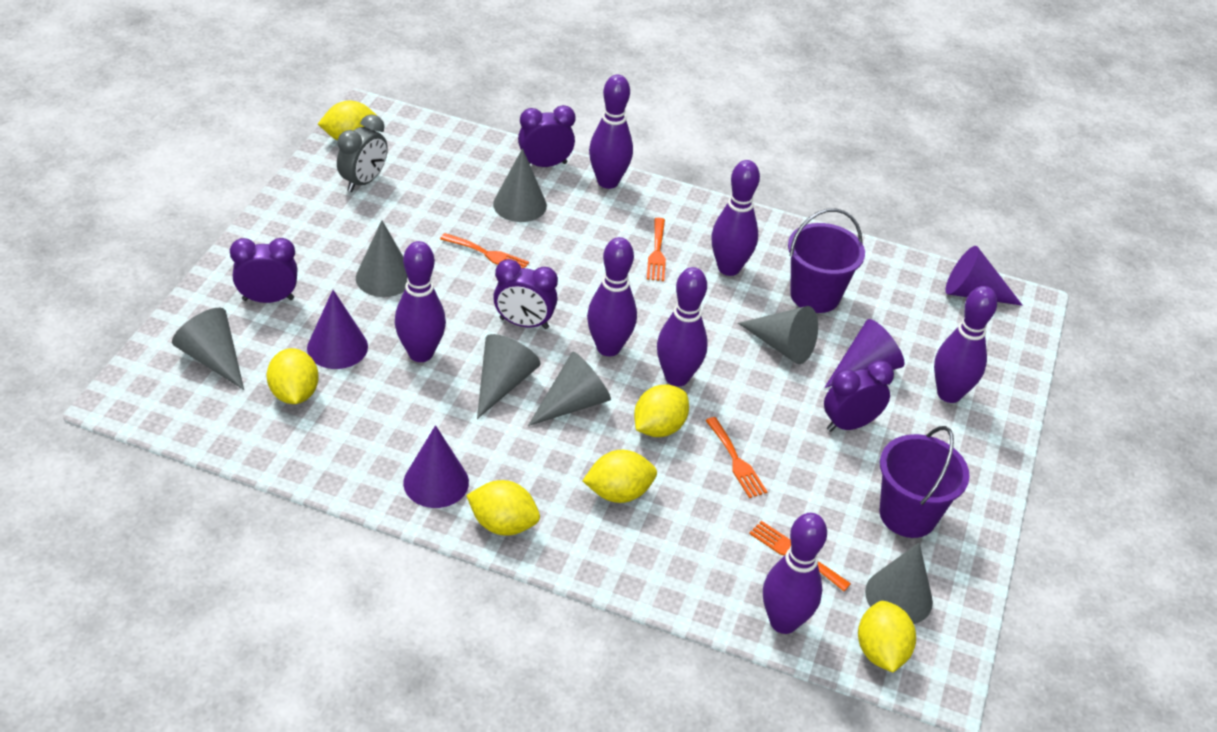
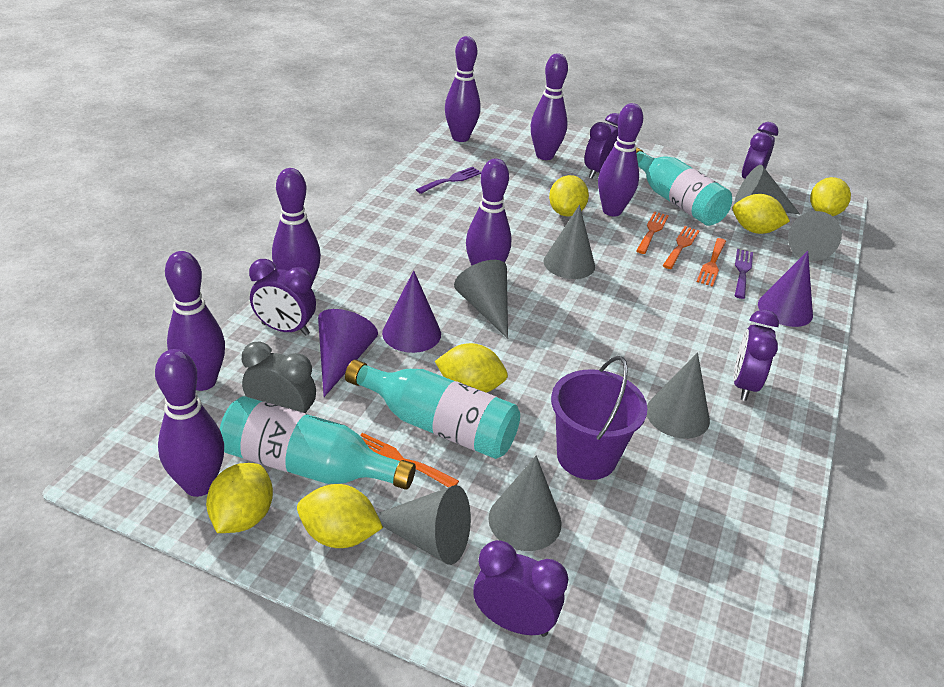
purple bucket: [788,208,865,313] [880,426,970,538] = 2 -> [551,356,648,480] = 1
purple clock: [230,238,297,303] [493,259,558,329] [518,105,575,167] [824,360,894,432] = 4 -> [249,259,316,336] [473,540,568,637] [585,113,619,179] [733,309,779,401] [742,122,779,179] = 5
purple cone: [307,290,368,369] [403,425,469,508] [824,319,905,388] [945,246,1023,306] = 4 -> [318,309,378,397] [382,270,441,353] [758,251,813,327] = 3
purple fork: none = 0 -> [416,167,481,194] [735,249,753,299] = 2
turquoise bottle: none = 0 -> [220,396,416,490] [345,360,520,459] [636,147,732,226] = 3

